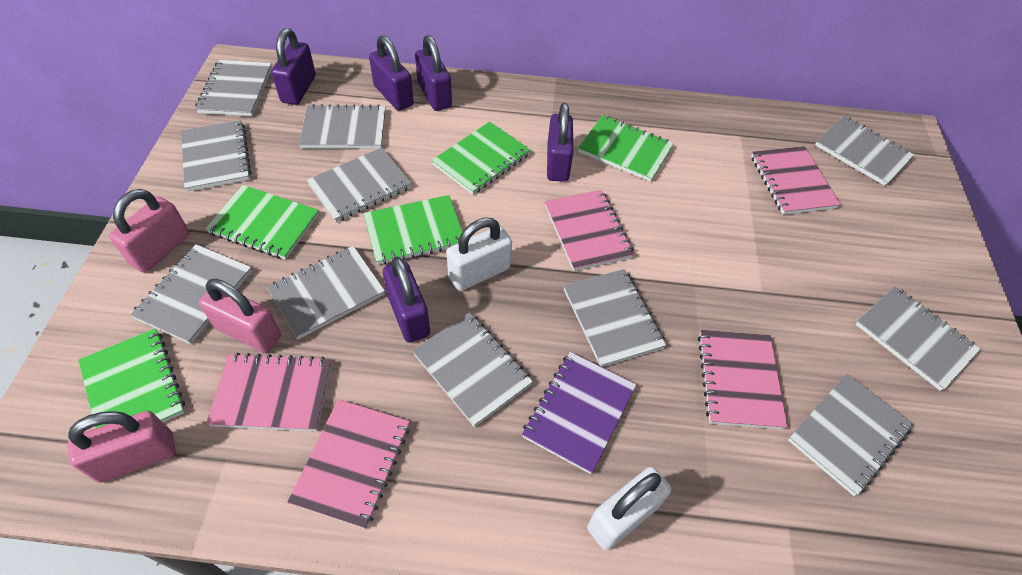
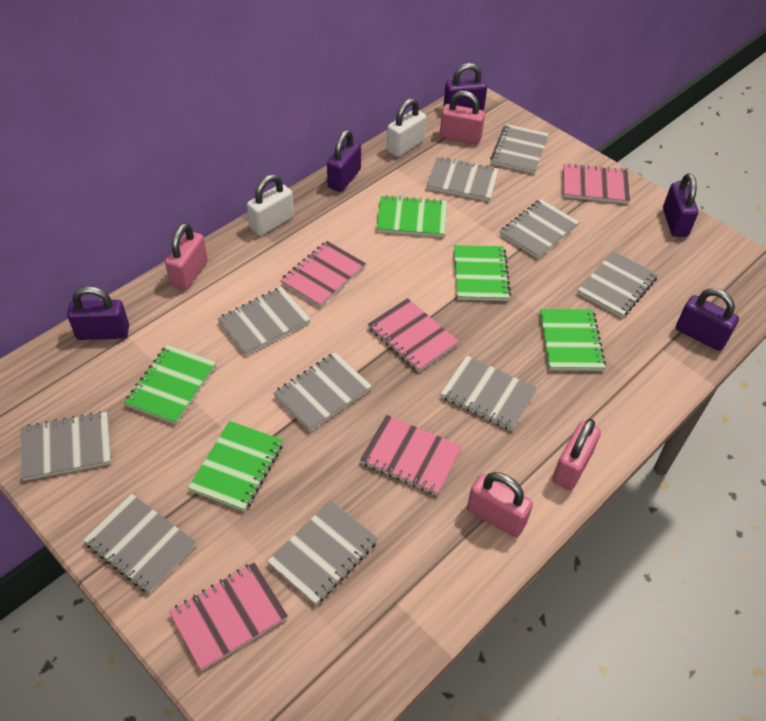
grey notebook: [130,244,252,344] [181,120,251,192] [195,60,272,116] [267,246,385,339] [299,104,385,149] [307,148,412,222] [412,313,533,427] [564,269,666,367] [788,374,913,496] [815,116,914,186] [855,286,981,391] = 11 -> [21,411,111,481] [83,494,196,594] [217,287,311,356] [267,500,378,605] [273,352,372,432] [426,157,499,201] [441,356,538,431] [491,124,549,174] [500,199,579,259] [578,251,658,318] = 10
pink padlock: [68,411,176,483] [109,189,190,272] [199,279,281,353] = 3 -> [165,223,208,290] [440,91,485,144] [467,472,533,537] [553,419,601,490] = 4
purple notebook: [522,352,636,474] = 1 -> none = 0

